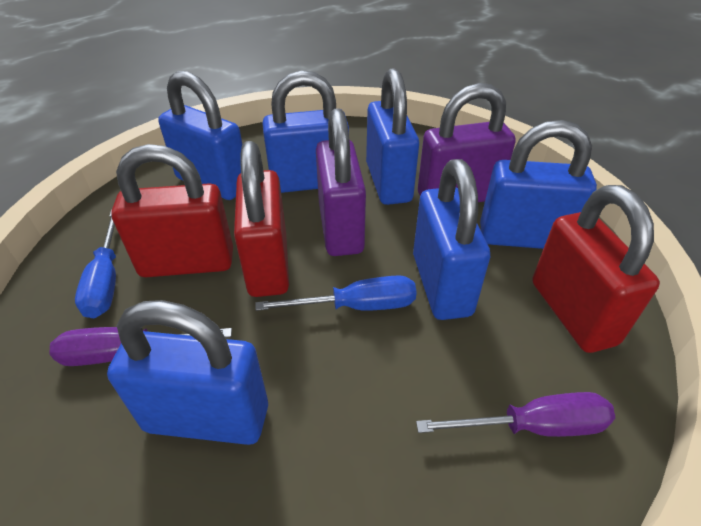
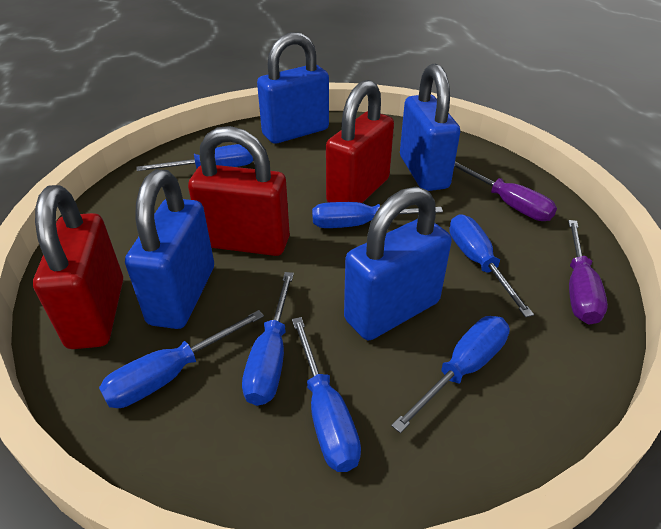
blue padlock: [107,300,268,445] [158,71,242,200] [262,70,349,193] [366,68,419,205] [413,159,490,320] [480,120,597,249] = 6 -> [125,169,214,329] [257,32,329,144] [344,186,452,340] [400,64,460,191] = 4
blue screwdriver: [75,210,116,318] [256,275,417,311] = 2 -> [99,310,264,408] [137,144,253,171] [242,272,294,406] [292,317,361,472] [312,202,443,228] [391,316,510,433] [449,214,534,318] = 7
purple padlock: [316,108,366,256] [418,83,516,202] = 2 -> none = 0

